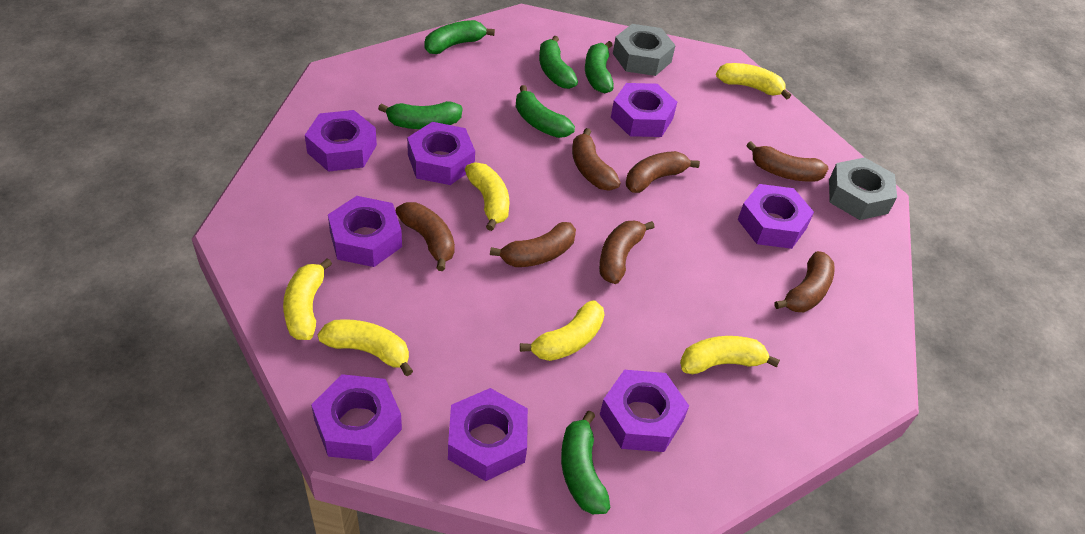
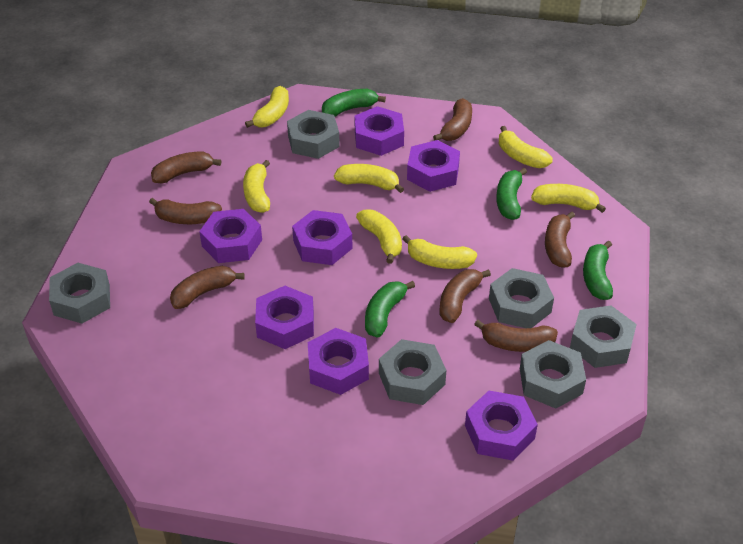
green banana: [378,101,463,129] [424,20,495,54] [516,85,575,138] [539,36,578,89] [561,411,610,514] [585,41,614,93] = 6 -> [322,89,386,117] [365,281,415,338] [496,168,527,220] [583,240,613,300] = 4
grey nut: [613,24,676,76] [829,158,897,220] = 2 -> [49,263,110,324] [287,110,340,159] [379,339,446,405] [489,268,554,328] [520,340,586,409] [570,305,637,368] = 6
purple nut: [305,110,377,172] [311,374,402,461] [328,196,402,267] [407,122,475,185] [448,388,528,481] [600,370,689,452] [611,83,677,137] [738,184,814,249] = 8 -> [199,209,262,263] [255,286,314,349] [292,210,352,265] [308,328,369,395] [354,106,404,156] [407,140,460,192] [465,391,538,461] = 7
yellow banana: [283,258,332,340] [318,319,413,376] [465,162,510,231] [520,300,604,361] [680,336,780,374] [716,63,791,99] = 6 -> [243,160,270,213] [245,86,289,128] [334,164,404,193] [356,210,402,264] [402,235,477,269] [499,126,553,168] [531,184,606,213] = 7

